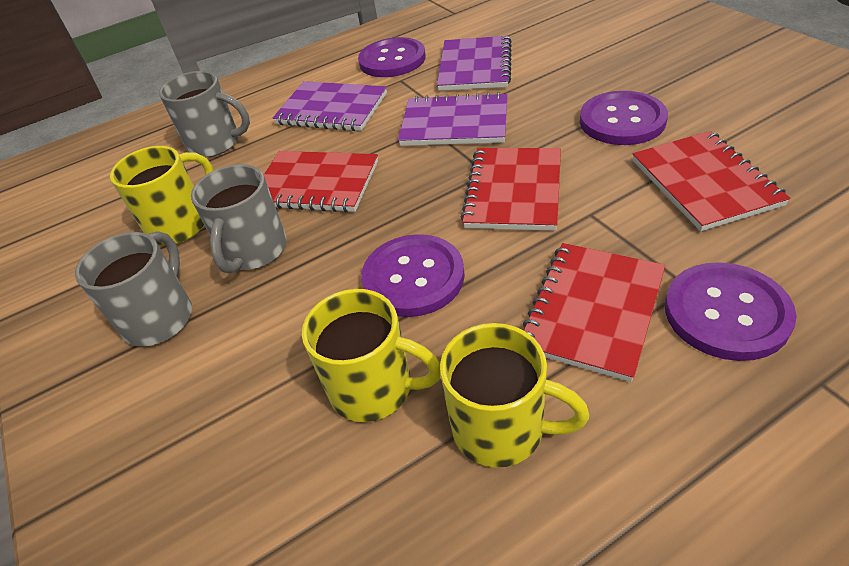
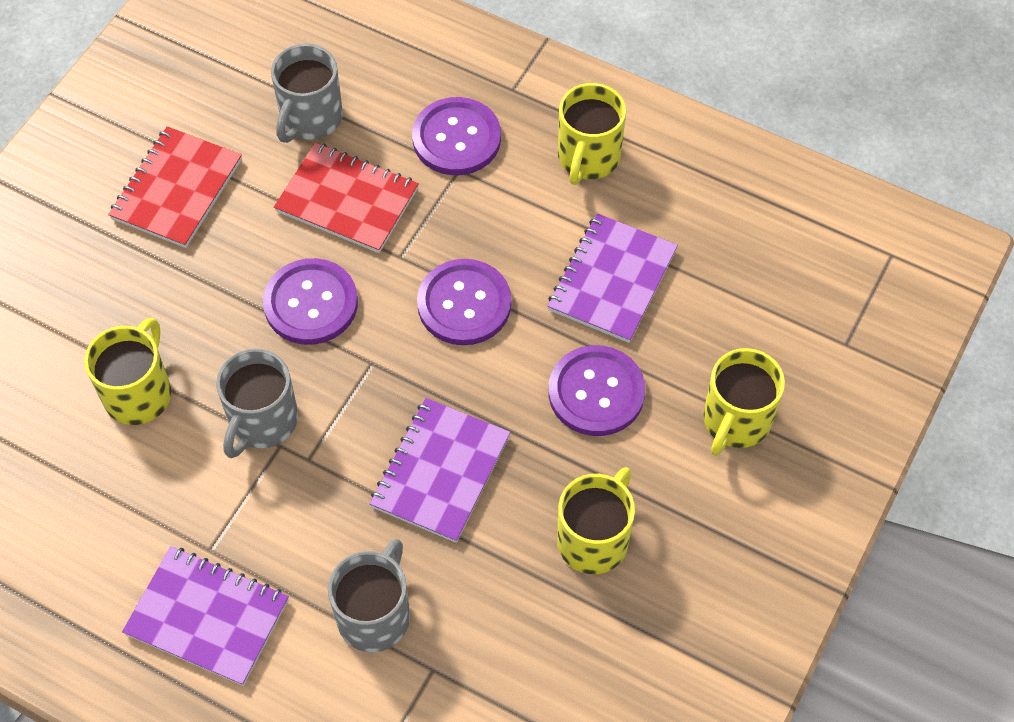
red notebook: [264,151,378,213] [461,148,561,231] [523,243,665,382] [633,131,790,231] = 4 -> [108,126,242,248] [274,143,419,253] = 2
yellow mug: [110,146,213,245] [302,289,441,422] [440,323,589,468] = 3 -> [84,318,171,425] [557,467,635,574] [558,83,626,185] [703,348,785,456] = 4

